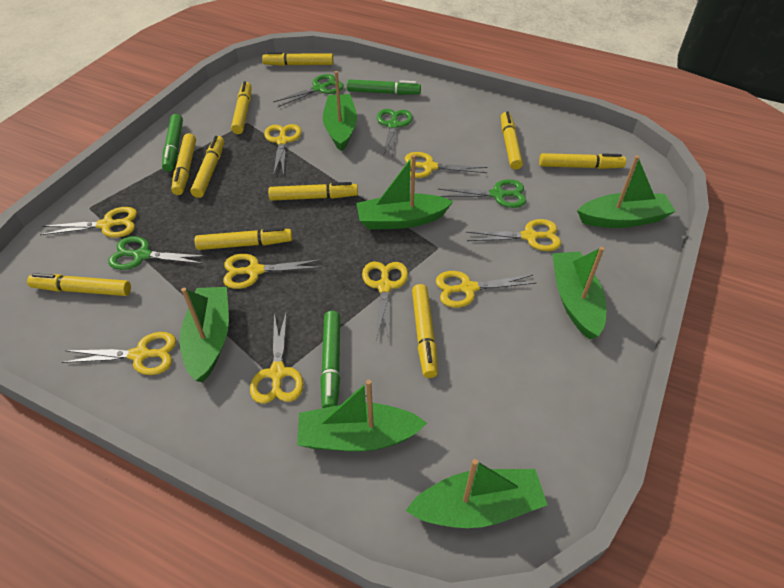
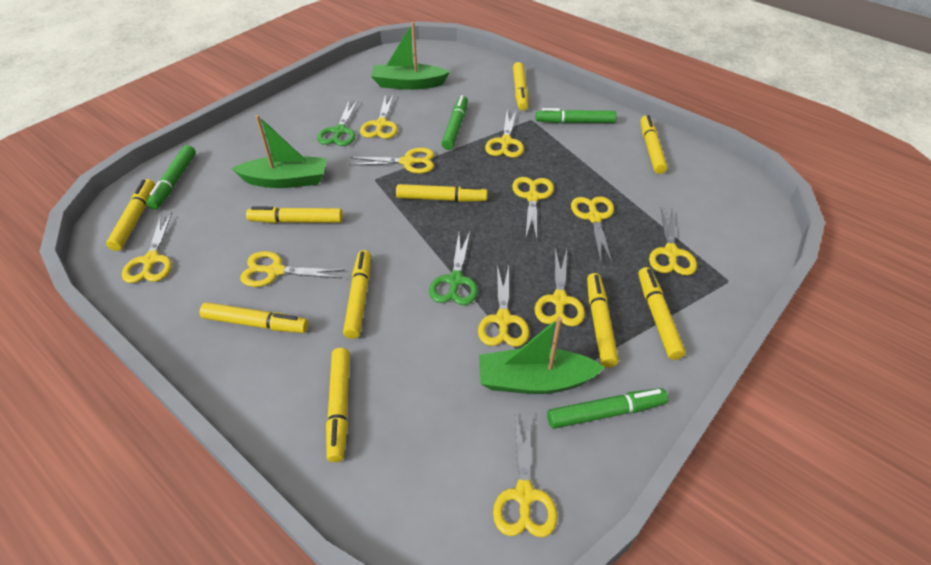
green boat: [180,287,229,382] [297,380,427,452] [323,71,357,152] [356,155,453,230] [406,459,548,528] [552,247,607,340] [577,156,676,228] = 7 -> [231,115,326,188] [371,22,450,90] [479,317,605,394] = 3
green marker: [162,114,183,172] [320,311,340,408] [347,79,421,95] = 3 -> [146,145,196,210] [441,95,468,150] [536,108,617,123] [547,388,668,429] = 4
green scissors: [108,236,208,270] [273,74,344,107] [377,109,413,158] [438,179,527,208] = 4 -> [317,100,358,146] [429,232,478,305] = 2
yellow scissors: [40,207,137,238] [62,332,176,375] [223,254,322,289] [250,313,304,404] [264,124,302,175] [362,262,408,340] [403,152,487,178] [436,271,536,308] [466,219,561,251] = 9 -> [122,212,172,283] [240,251,345,287] [349,148,434,174] [360,94,398,139] [478,265,529,347] [485,111,524,158] [493,413,557,537] [512,177,554,239] [535,248,585,327] [571,196,614,263] [649,208,697,276] = 11

